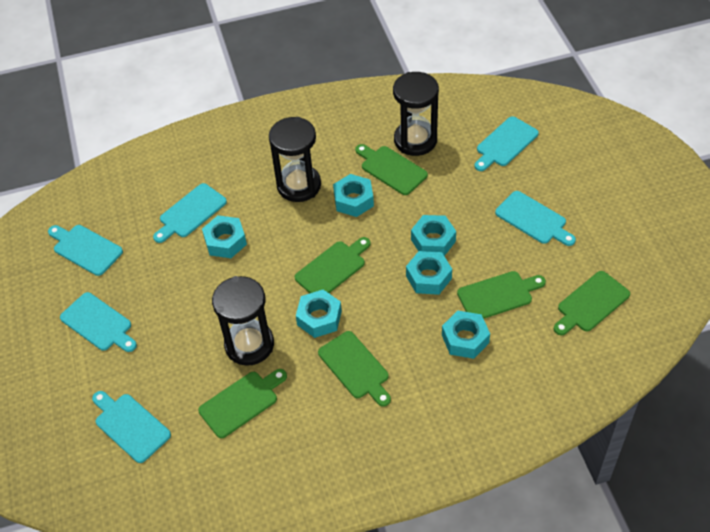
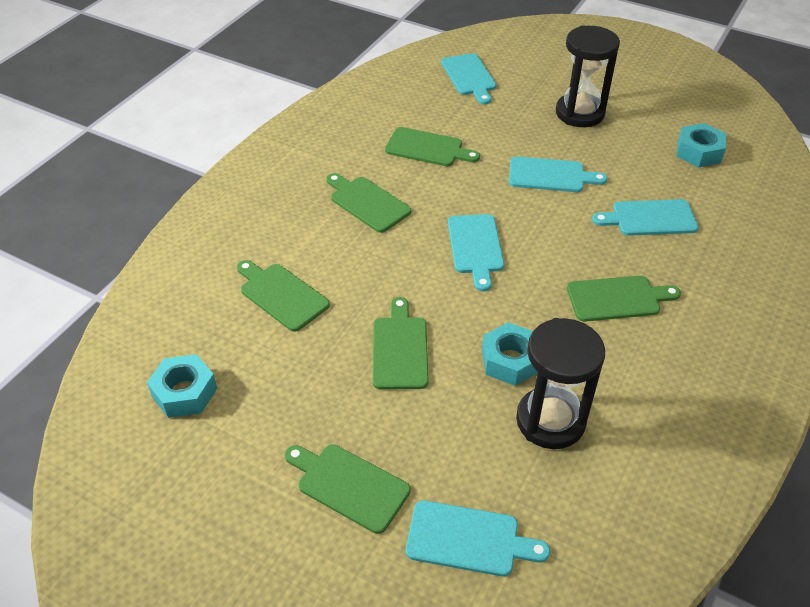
black hourglass: [212,276,274,366] [269,117,321,202] [393,72,439,156] = 3 -> [516,318,605,449] [556,25,620,127] = 2
turquoise cutting board: [48,225,123,276] [60,292,137,352] [92,391,171,463] [153,183,227,243] [474,116,539,171] [495,191,576,246] = 6 -> [406,500,550,577] [441,53,496,104] [448,214,504,291] [509,156,608,192] [592,199,699,236] = 5
turquoise nut: [202,215,247,258] [296,290,342,338] [333,174,374,217] [406,251,452,295] [411,215,456,256] [442,311,490,359] = 6 -> [147,354,217,418] [482,322,537,386] [677,123,726,168] = 3

